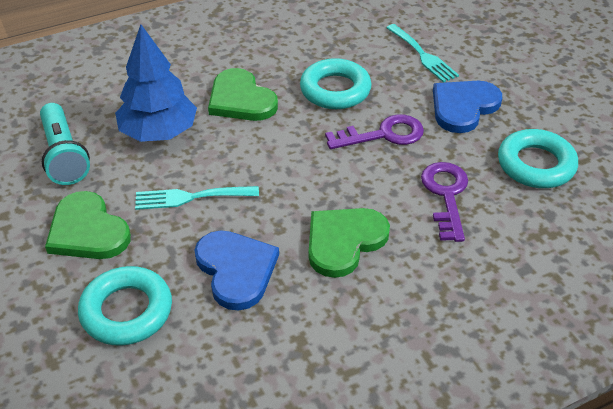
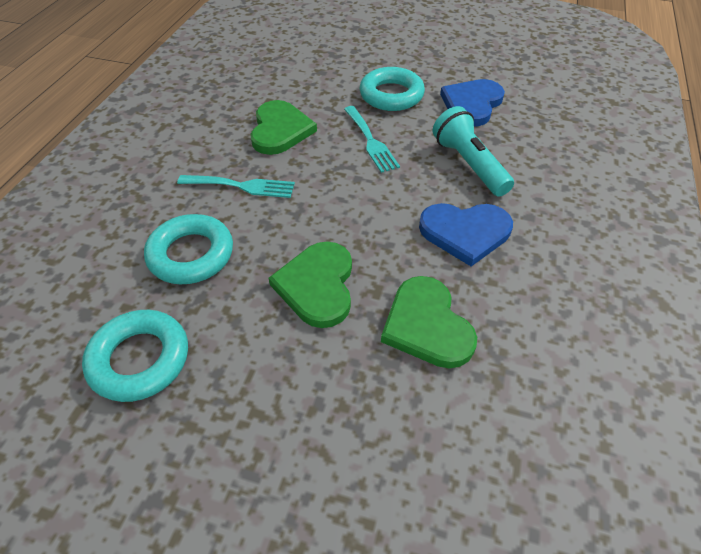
blue tree: [115,25,197,142] = 1 -> none = 0
purple key: [325,114,424,149] [421,162,468,242] = 2 -> none = 0

